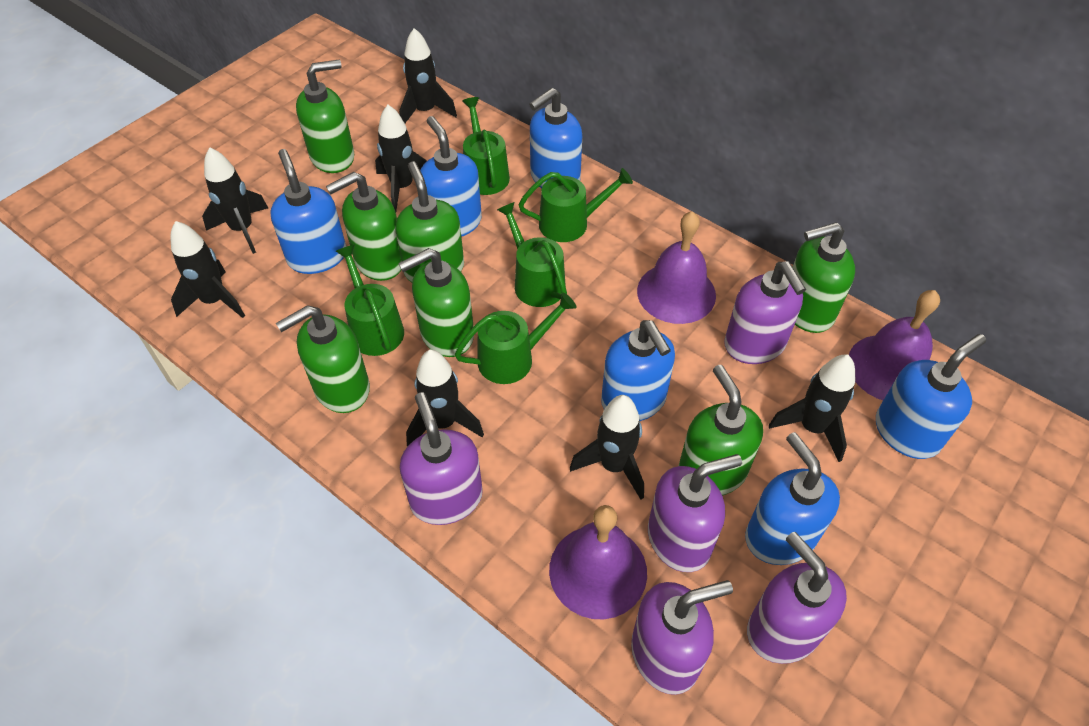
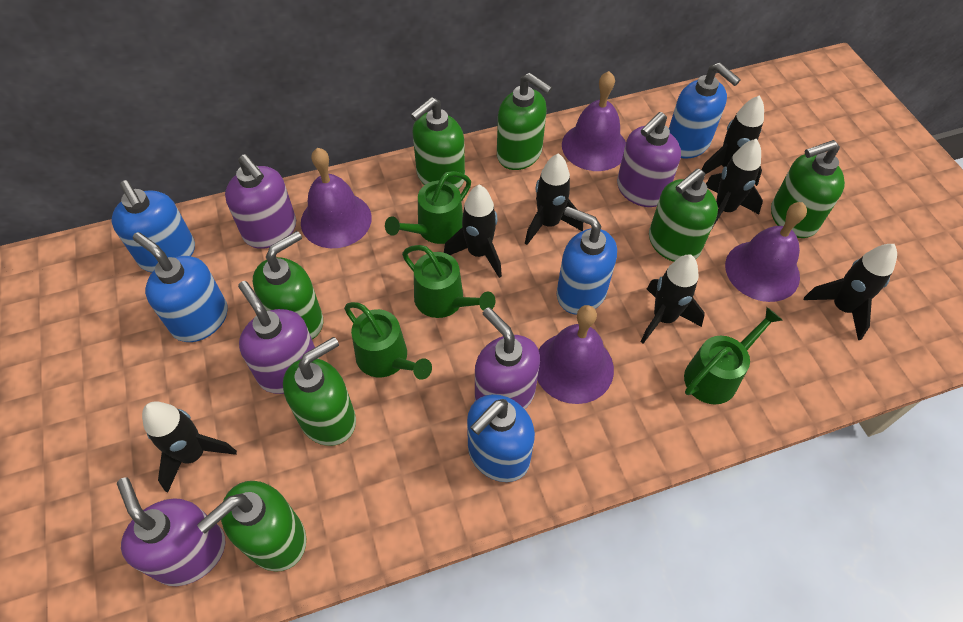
blue soap dispenser: [270,149,346,274] [420,116,482,237] [529,88,582,188] [601,320,675,421] [745,432,840,565] [876,334,986,459] = 6 -> [111,180,195,273] [133,232,228,342] [467,394,535,482] [557,207,617,315] [669,63,741,159] = 5
green watering can: [336,245,404,356] [455,292,577,384] [462,97,510,195] [497,202,567,307] [518,168,633,242] = 5 -> [344,302,432,380] [385,171,471,244] [402,245,495,318] [684,307,782,404] = 4
purple bell: [549,505,647,620] [637,211,716,324] [849,290,940,400] = 3 -> [301,148,372,248] [537,305,614,404] [562,71,626,171] [725,202,807,302] = 4

